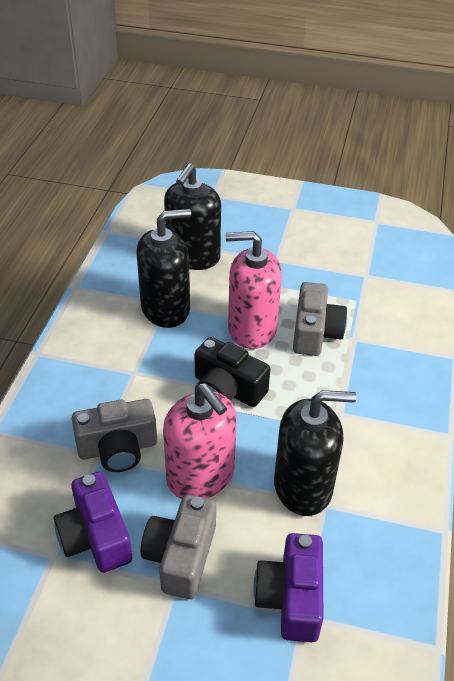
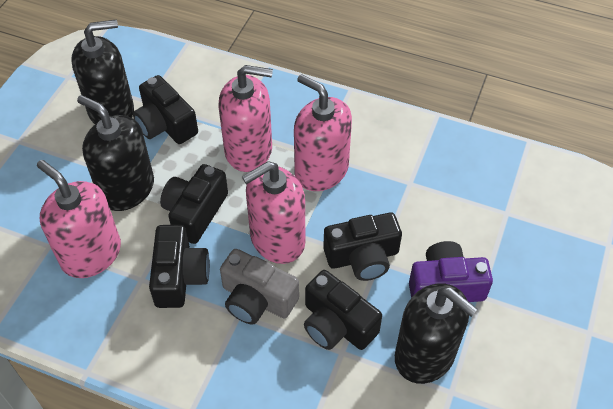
black camera: [194,337,270,407] = 1 -> [133,75,198,144] [149,225,210,308] [160,164,228,244] [304,270,382,350] [323,212,402,281] = 5
grey camera: [72,399,157,472] [141,494,216,599] [293,282,347,356] = 3 -> [220,249,299,325] = 1
pink soap dispenser: [163,383,236,499] [226,231,282,349] = 2 -> [37,160,121,278] [218,65,273,172] [242,161,305,264] [294,74,352,191] = 4
purple camera: [54,471,132,573] [254,533,323,642] = 2 -> [409,241,493,302] = 1

